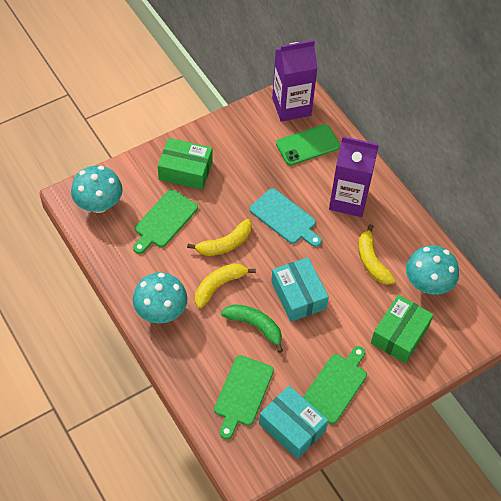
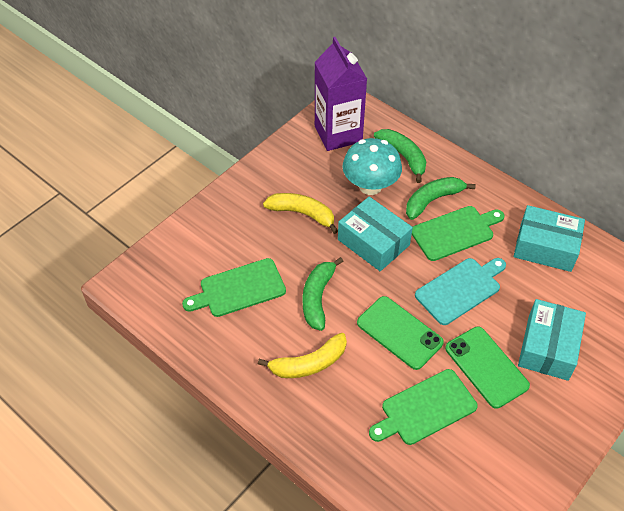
green banana: [221,304,283,353] = 1 -> [303,257,344,331] [374,129,426,183] [406,177,476,220] = 3
green box: [158,138,213,190] [371,295,434,363] = 2 -> none = 0
green phone: [276,124,340,166] = 1 -> [357,296,444,370] [445,327,530,409] = 2
purple carton: [272,40,318,122] [329,136,379,217] = 2 -> [315,37,367,151] = 1
turquoise box: [259,386,328,459] [271,257,329,322] = 2 -> [338,197,413,271] [514,205,585,272] [518,299,586,381] = 3
turquoise mushroom: [71,166,123,213] [133,272,187,323] [406,245,459,295] = 3 -> [342,138,402,195] = 1
yellow banana: [187,219,252,256] [195,263,256,309] [358,224,396,285] = 3 -> [258,333,347,378] [263,193,338,234] = 2

